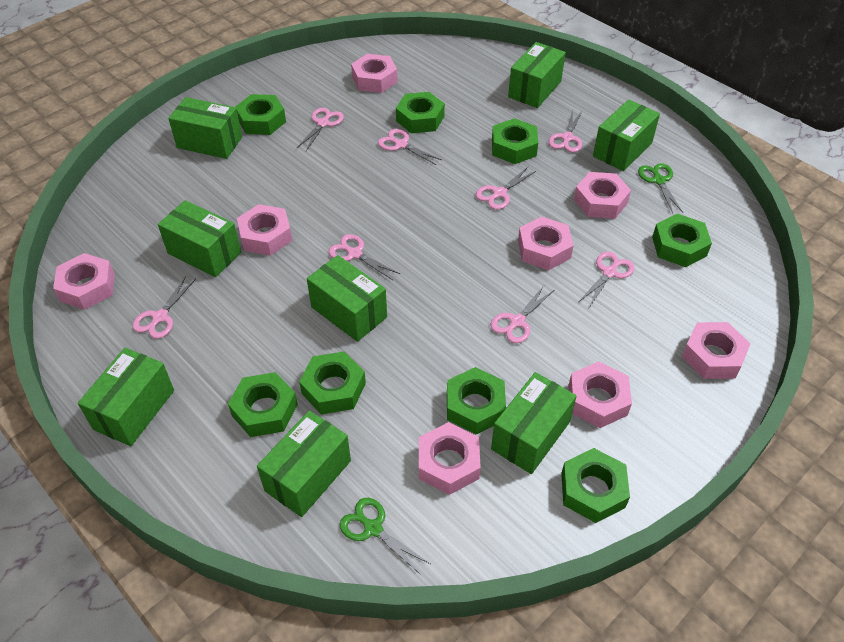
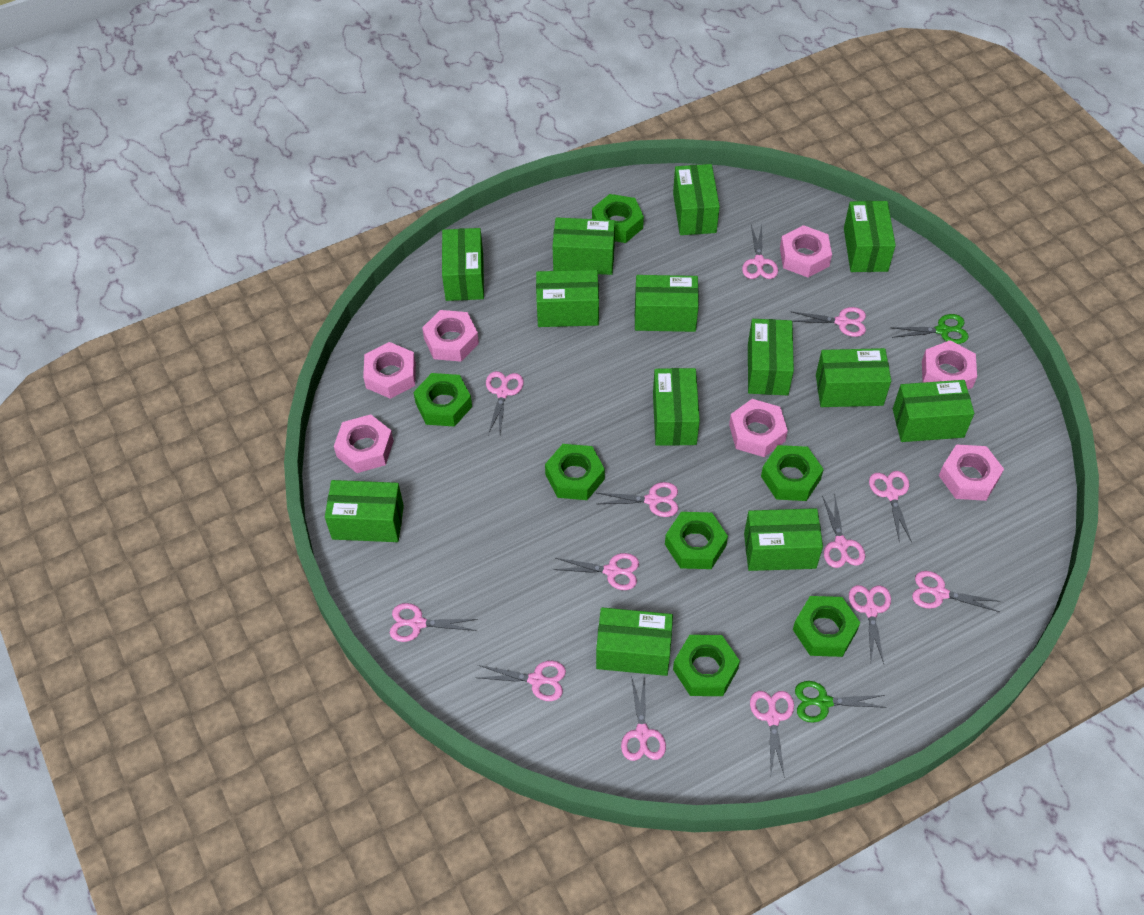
green box: [78,348,174,446] [158,200,241,277] [168,97,242,159] [257,411,351,517] [307,255,387,342] [491,372,577,474] [508,42,566,108] [593,100,660,171] = 8 -> [325,480,404,542] [442,228,484,301] [536,270,599,327] [552,217,615,275] [596,607,673,676] [635,275,699,332] [653,368,700,446] [673,164,720,235] [744,508,823,571] [748,319,794,395] [816,348,891,407] [844,201,896,272] [893,380,974,442] = 13
green nut: [228,372,298,437] [235,94,286,135] [299,351,366,414] [396,92,445,133] [447,367,506,435] [492,118,538,164] [561,448,630,523] [652,214,712,267] = 8 -> [413,373,472,427] [545,444,605,500] [592,194,644,243] [665,512,728,569] [673,635,740,696] [761,445,824,501] [793,596,860,657] = 7
pink nut: [53,253,115,310] [237,204,292,256] [351,54,398,93] [419,422,481,495] [518,216,574,270] [568,361,632,428] [574,172,631,219] [682,322,750,379] = 8 -> [334,414,394,473] [363,342,416,399] [422,310,479,362] [729,399,788,457] [780,225,832,277] [922,341,977,389] [939,444,1004,501] = 7
pink scissors: [132,276,196,339] [297,108,344,151] [329,234,400,280] [378,129,442,165] [476,167,536,210] [490,286,554,343] [548,110,583,152] [579,251,635,308] = 8 -> [390,603,478,642] [478,661,566,701] [486,371,524,435] [553,553,639,590] [597,482,678,517] [621,675,666,761] [742,225,778,279] [750,691,794,778] [790,307,866,337] [822,496,865,568] [849,585,891,664] [869,471,912,543] [912,571,999,612] = 13

